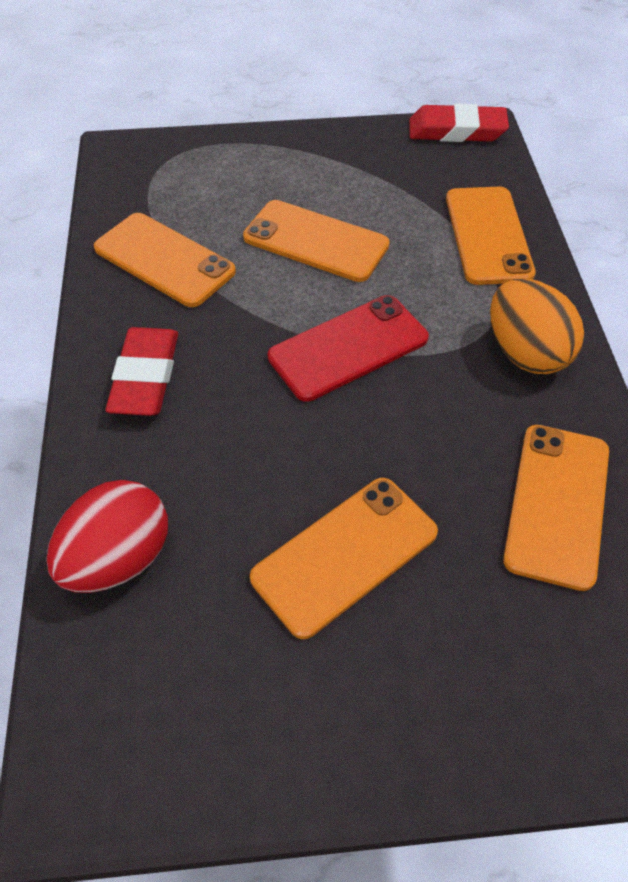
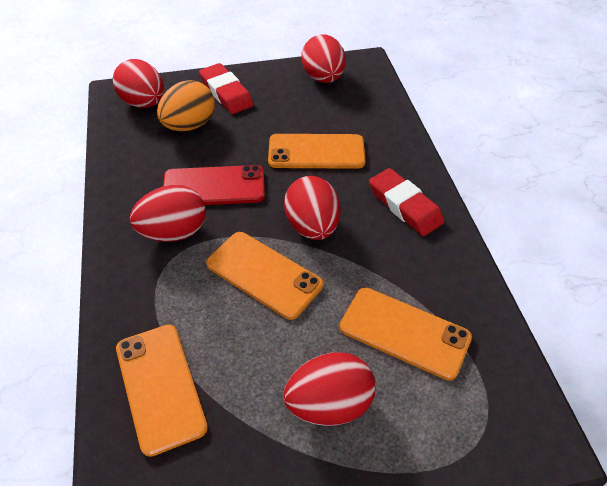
orange phone: [94,213,236,307] [243,200,390,282] [250,478,438,639] [446,187,536,285] [503,425,609,591] = 5 -> [116,325,208,457] [206,232,323,320] [268,134,365,169] [340,288,472,381] = 4
red egg: [46,480,168,593] = 1 -> [113,59,164,108] [130,185,206,242] [283,352,376,426] [284,176,341,240] [301,34,346,83] = 5

